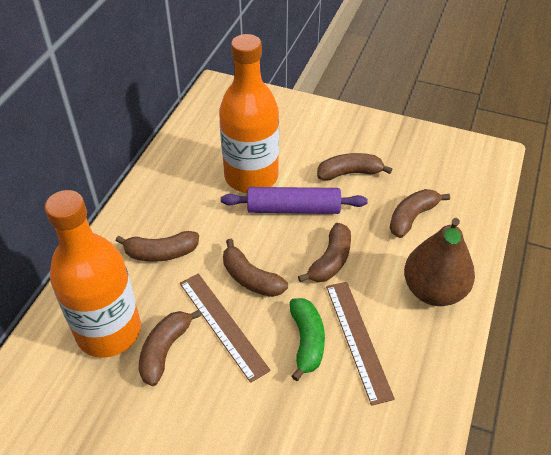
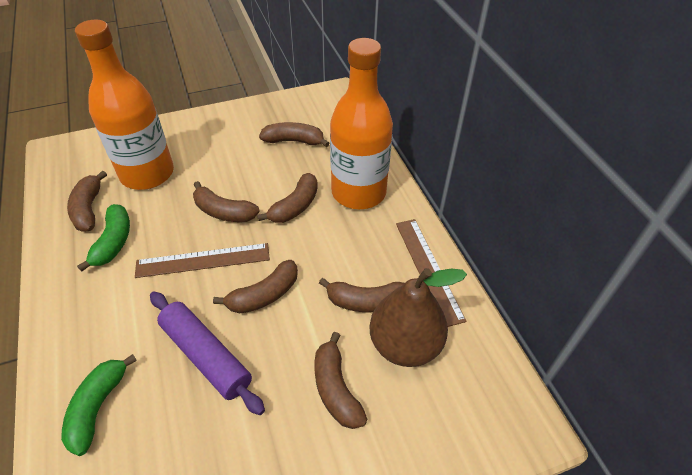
brown banana: [116,231,199,262] [139,310,201,386] [223,239,288,297] [298,223,351,282] [317,153,392,181] [390,189,450,238] = 6 -> [67,170,107,232] [193,181,260,222] [213,260,298,314] [257,173,318,223] [259,122,330,147] [315,332,367,429] [319,278,404,312] = 7
green banana: [290,298,325,381] = 1 -> [61,354,137,456] [77,204,130,272] = 2

